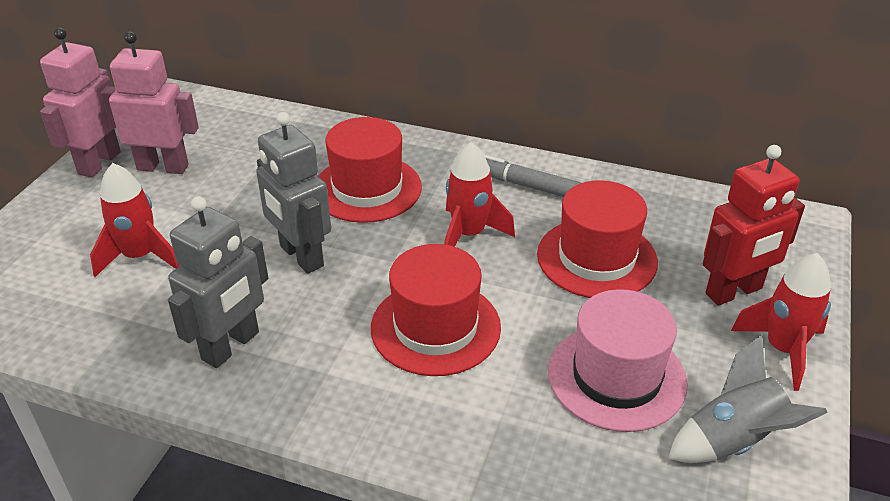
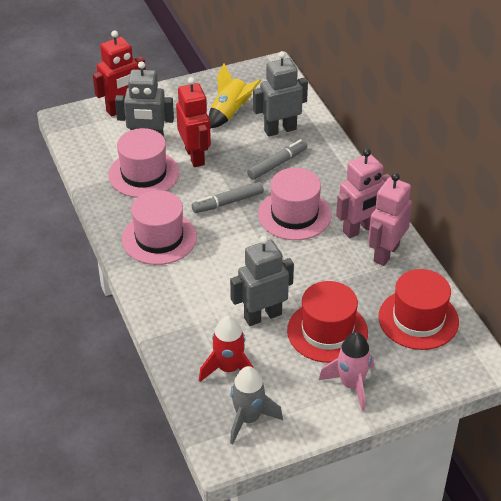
grey marker: [484,154,581,197] = 1 -> [192,182,264,213] [247,139,307,180] = 2
grey robot: [168,196,268,368] [256,112,331,274] = 2 -> [115,61,174,137] [230,236,294,326] [253,51,308,137] = 3
pink hat: [548,289,688,432] = 1 -> [108,128,179,198] [122,190,197,265] [258,168,331,240] = 3
pink rocket: none = 0 -> [319,332,374,411] = 1
red hat: [319,117,422,223] [371,244,501,376] [537,180,658,298] = 3 -> [287,281,368,363] [379,269,459,350] = 2
red robot: [703,145,805,306] = 1 -> [93,30,146,117] [176,77,211,167] = 2
red rocket: [90,163,180,277] [444,142,515,247] [731,253,831,391] = 3 -> [199,316,254,382] = 1
yellow rocket: none = 0 -> [208,63,261,129] = 1

